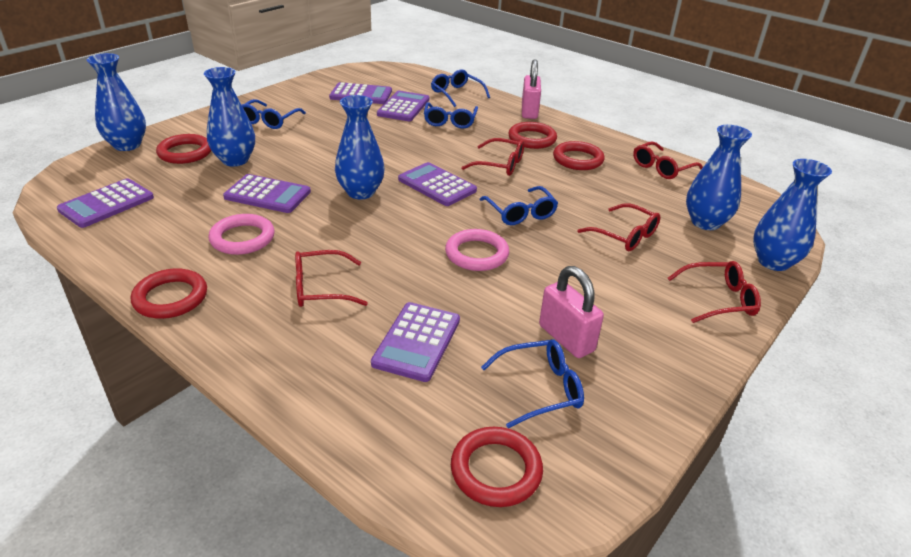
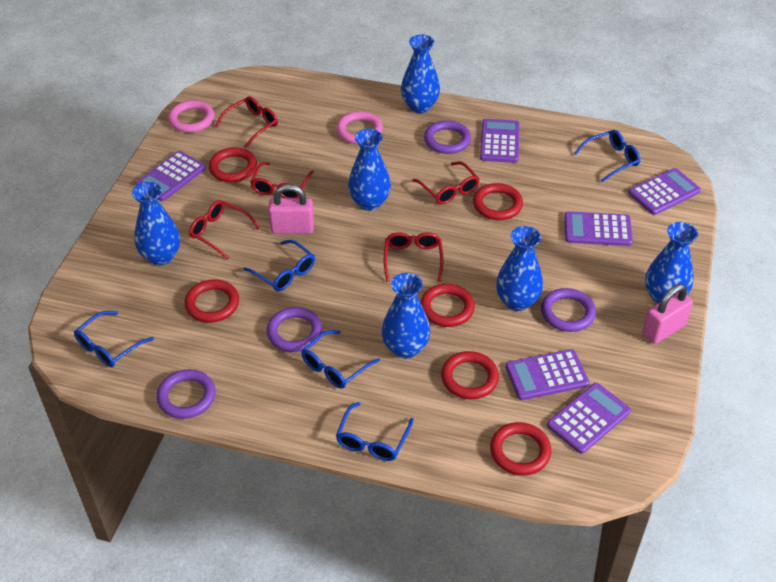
blue vase: [87,53,146,151] [204,67,255,166] [335,95,385,199] [686,125,752,230] [753,159,832,271] = 5 -> [132,182,180,265] [348,129,391,211] [382,273,430,359] [401,34,440,113] [496,226,543,311] [645,222,698,304] = 6
purple ring: none = 0 -> [157,369,216,419] [267,307,322,352] [424,120,471,154] [541,288,596,332] = 4
red ring: [131,268,207,319] [156,134,211,164] [451,427,543,507] [508,122,557,149] [553,141,605,170] = 5 -> [185,279,239,323] [209,147,257,182] [420,284,475,327] [441,351,499,399] [473,183,523,220] [490,422,551,476] = 6

